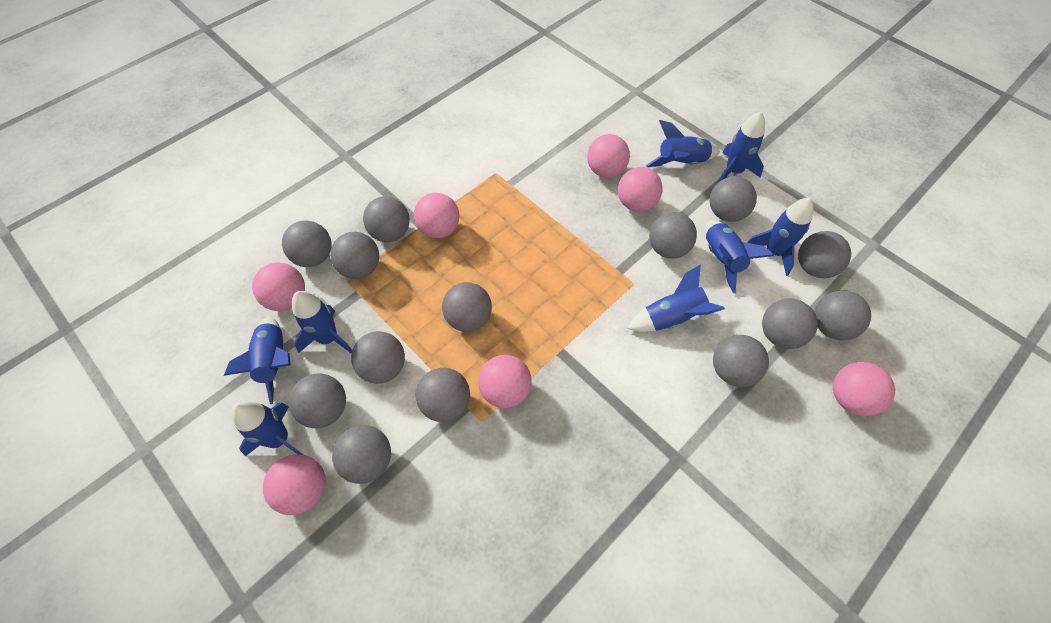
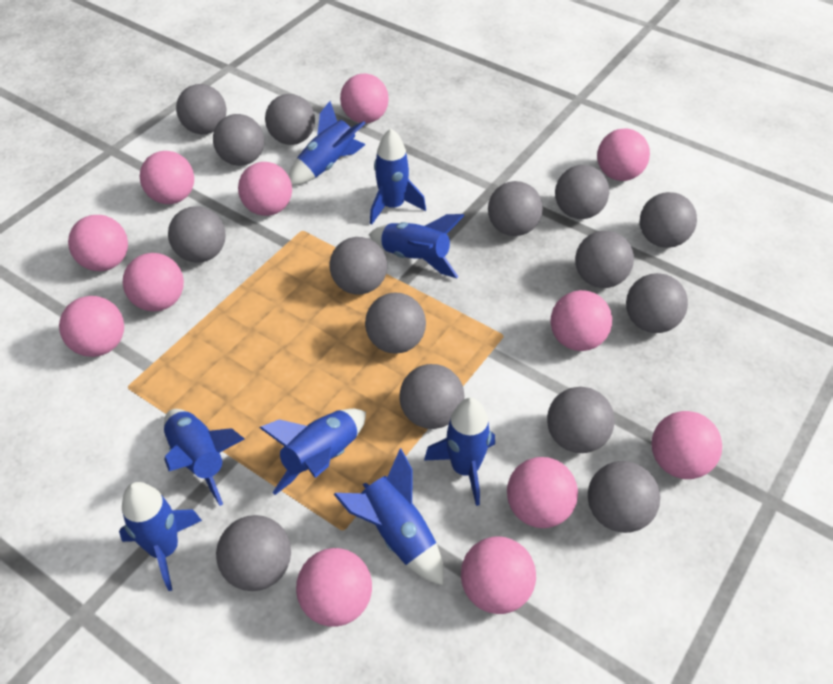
grey ball: [282,221,332,267] [289,373,346,428] [330,232,379,279] [332,425,391,484] [351,331,405,384] [363,196,410,242] [416,368,470,422] [442,282,492,332] [649,212,697,259] [710,177,757,222] [713,335,769,387] [762,299,818,349] [798,231,851,278] [814,291,871,340] = 14 -> [168,206,225,263] [176,84,226,134] [213,114,264,166] [216,515,291,591] [265,94,315,145] [330,237,387,295] [365,293,426,353] [400,364,465,429] [488,181,543,236] [547,387,615,453] [555,165,609,219] [575,231,634,288] [588,461,660,533] [626,273,688,333] [640,192,697,248] = 15
pink ball: [252,263,305,311] [263,454,326,515] [414,193,459,238] [478,355,532,408] [587,134,630,178] [618,167,663,212] [833,362,895,416] = 7 -> [59,296,124,357] [68,215,128,271] [123,253,184,312] [140,151,194,204] [238,162,292,216] [296,548,372,627] [340,73,389,123] [461,536,536,614] [507,457,578,528] [550,290,612,351] [597,128,650,181] [651,411,722,479] = 12

